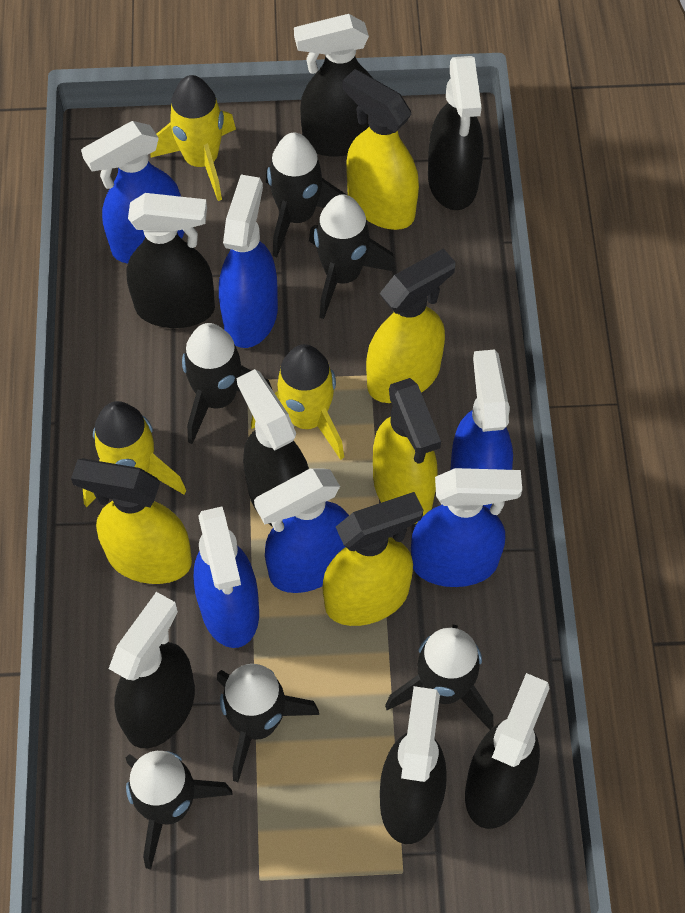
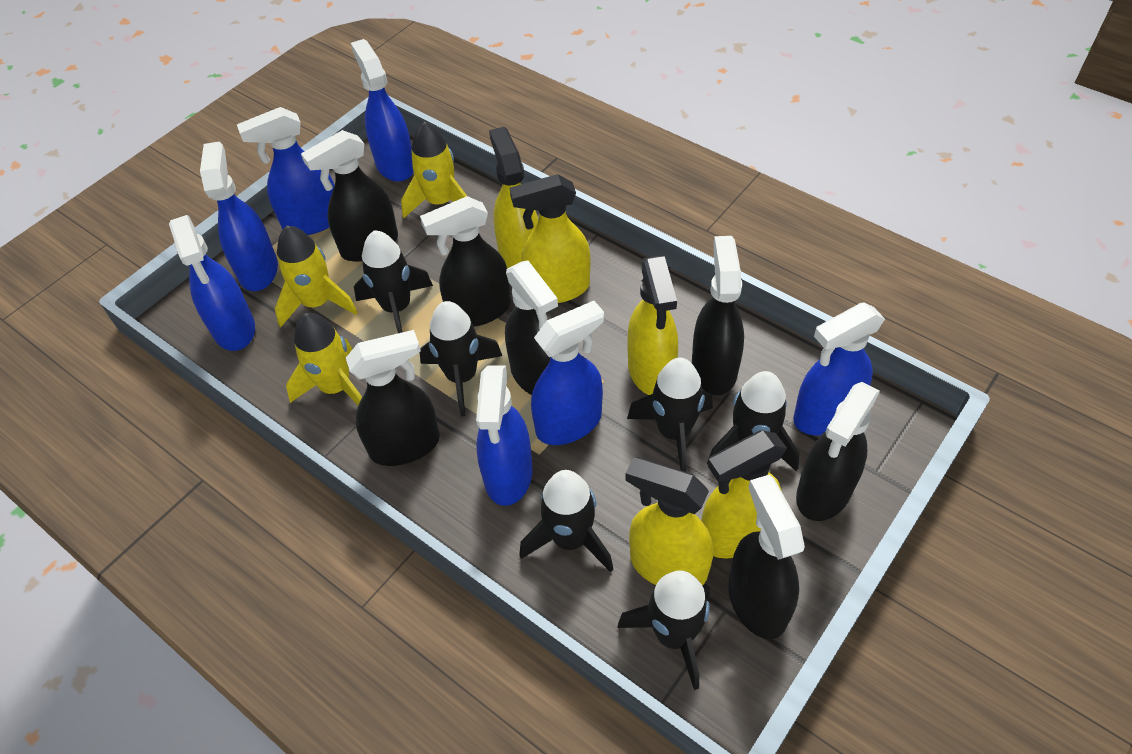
blue spray bottle: [81,121,184,264] [194,506,259,648] [219,175,278,348] [254,468,349,593] [411,468,522,587] [450,349,513,509] = 6 -> [169,215,255,351] [200,142,278,291] [237,107,334,235] [351,39,413,182] [476,365,532,506] [531,301,604,445] [793,302,885,436] = 7

